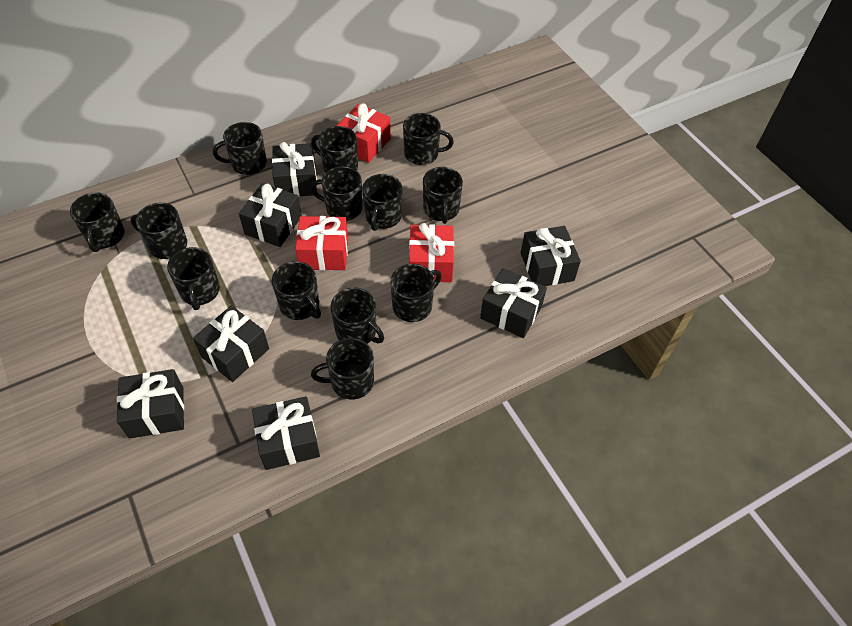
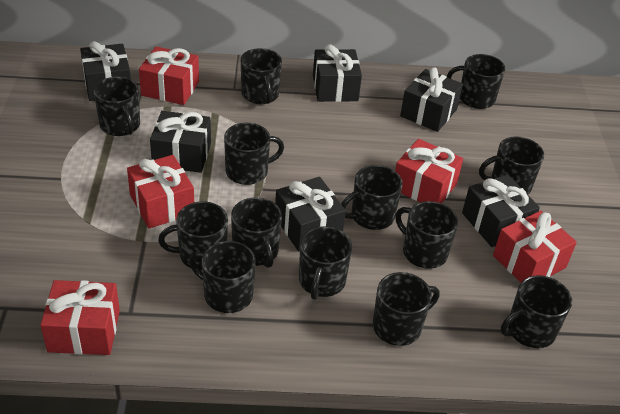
black gift: [117,369,184,438] [193,306,269,382] [239,183,302,247] [252,396,320,470] [272,142,317,197] [480,268,547,338] [521,226,581,286] = 7 -> [80,41,131,101] [150,111,211,173] [275,177,346,252] [313,44,362,102] [400,67,463,132] [462,174,540,247] = 6
red gift: [295,216,348,270] [337,103,391,163] [409,223,454,282] = 3 -> [40,280,120,355] [127,155,194,229] [139,46,199,105] [395,139,463,203] [493,211,577,282] = 5

